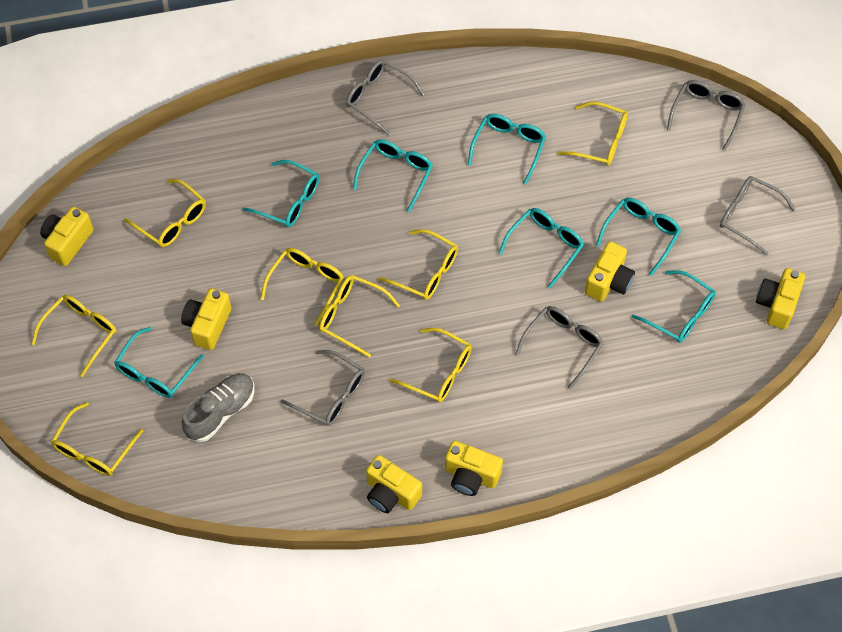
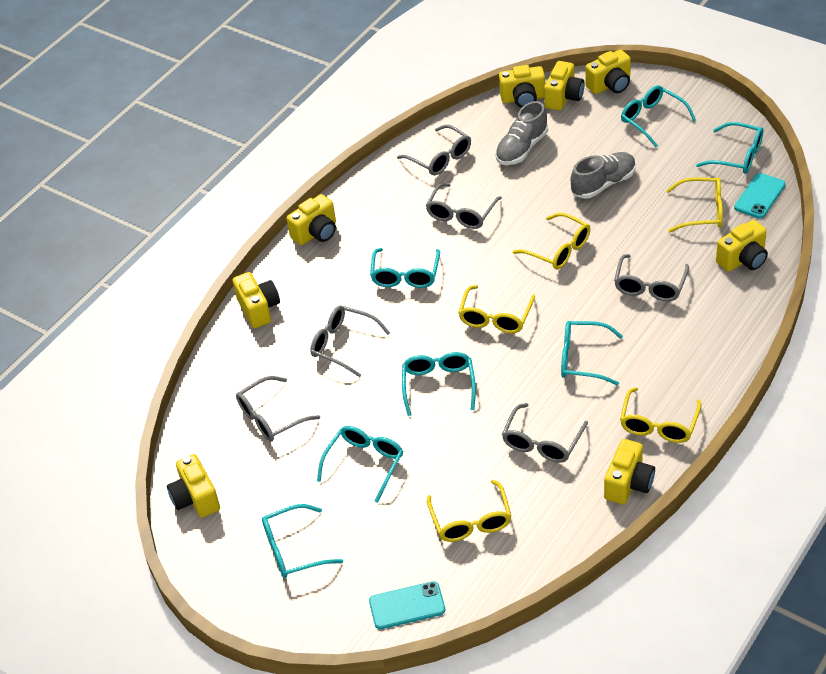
grey glasses: [281,350,365,426] [346,60,424,135] [515,306,604,390] [667,80,746,151] [720,176,796,256] = 5 -> [236,376,320,442] [310,305,390,377] [397,125,471,175] [426,183,502,229] [502,403,588,463] [614,254,689,301] = 6
grey shoe: [182,373,255,442] = 1 -> [495,101,548,165] [571,152,636,199] = 2
turquoise phone: none = 0 -> [369,581,445,629] [734,173,786,219] = 2
yellow camera: [40,207,94,266] [181,288,231,350] [366,455,422,513] [445,441,503,496] [585,241,635,302] [756,268,805,329] = 6 -> [167,454,220,518] [233,272,280,328] [286,194,336,245] [499,65,545,108] [544,61,585,111] [586,50,631,94] [604,439,655,504] [716,220,768,272] = 8
yellow glasses: [32,295,116,377] [51,402,143,476] [124,179,206,247] [260,248,344,326] [319,275,400,357] [378,229,458,300] [390,328,472,403] [558,102,628,166] = 8 -> [427,480,511,542] [458,285,535,333] [512,213,590,269] [620,387,701,443] [666,177,723,233] = 5

